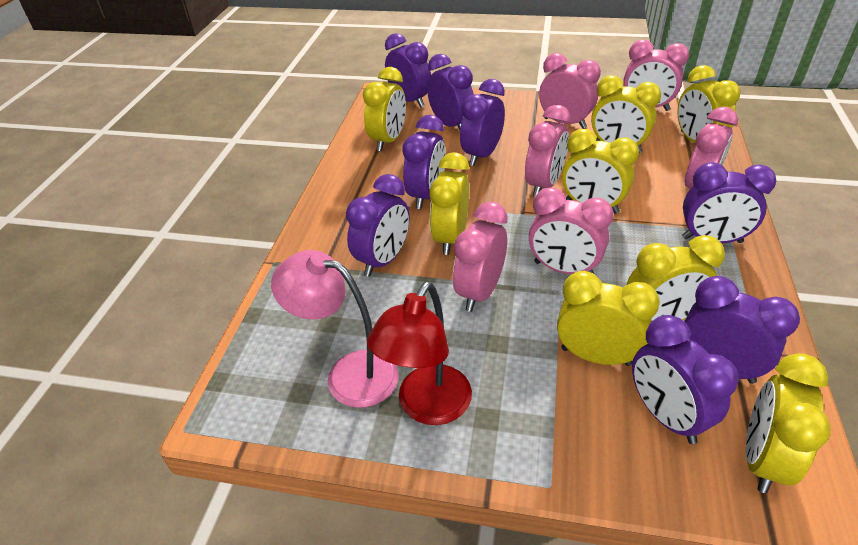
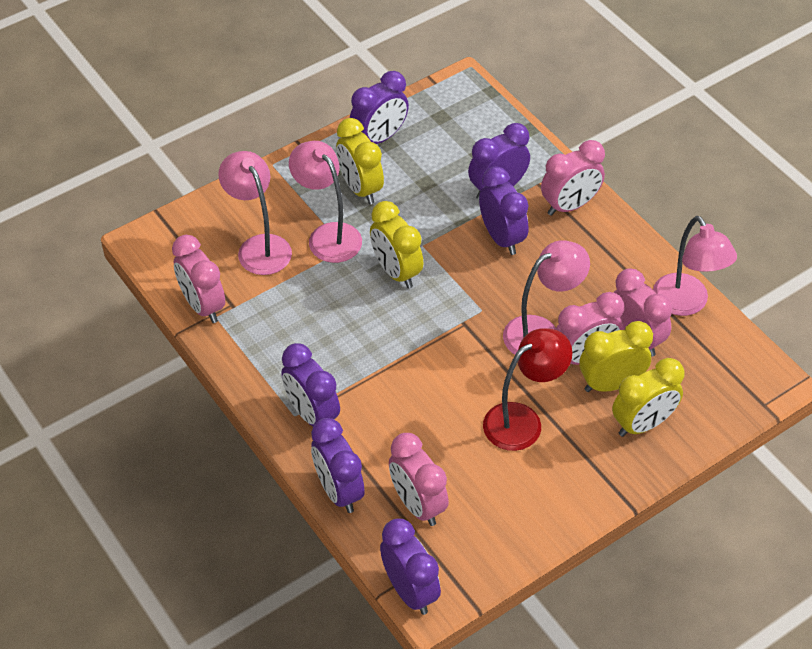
pink clock: [453,202,508,312] [525,105,571,197] [529,188,614,274] [539,53,601,129] [623,40,689,111] [685,107,738,189] = 6 -> [172,235,225,323] [389,433,449,526] [541,140,605,216] [555,292,624,365] [614,268,672,357] = 5
pink lamp: [271,250,399,408] = 1 -> [218,151,292,275] [289,141,362,263] [503,240,590,355] [653,216,737,316] = 4
purple clock: [346,174,410,277] [385,33,431,108] [402,115,446,209] [427,54,473,130] [460,79,505,166] [632,315,739,444] [682,162,776,243] [684,276,800,384] = 8 -> [281,343,340,426] [311,418,365,513] [350,71,409,144] [380,519,441,615] [468,123,530,200] [479,166,528,255] = 6
yellow clock: [363,67,406,151] [430,152,469,255] [557,271,660,366] [562,129,639,214] [591,75,661,153] [627,235,725,321] [677,65,740,143] [746,353,831,494] = 8 -> [336,118,384,204] [370,201,424,288] [579,321,653,392] [612,358,685,437] = 4

